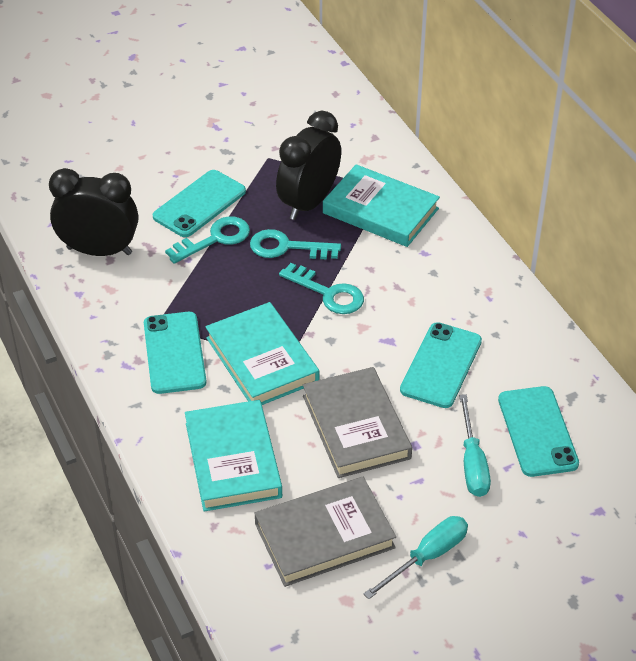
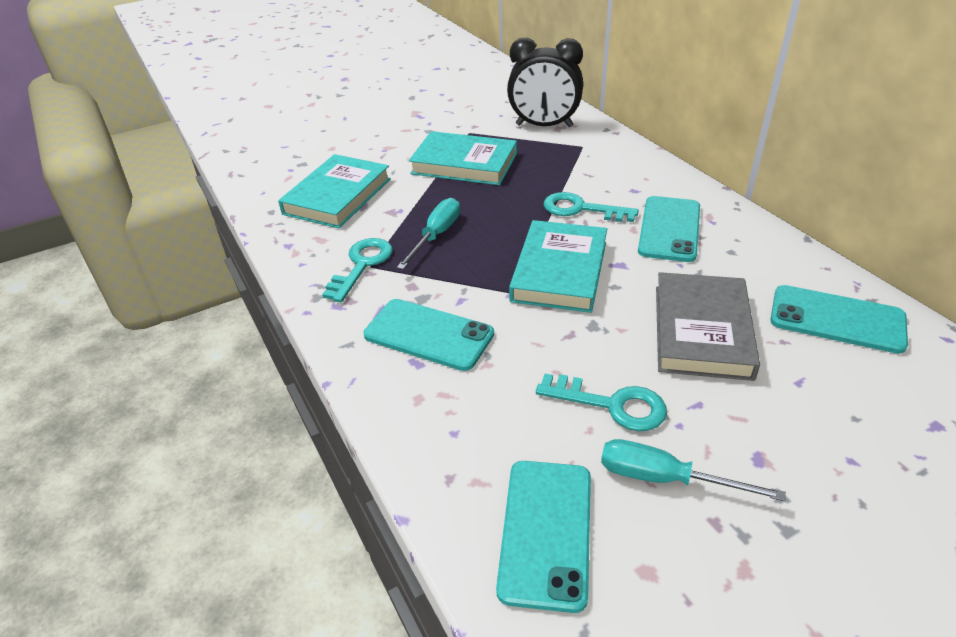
black clock: [49,168,138,256] [276,111,341,220] = 2 -> [507,38,583,127] = 1
grey book: [255,477,396,587] [303,367,412,478] = 2 -> [656,272,760,381] = 1

